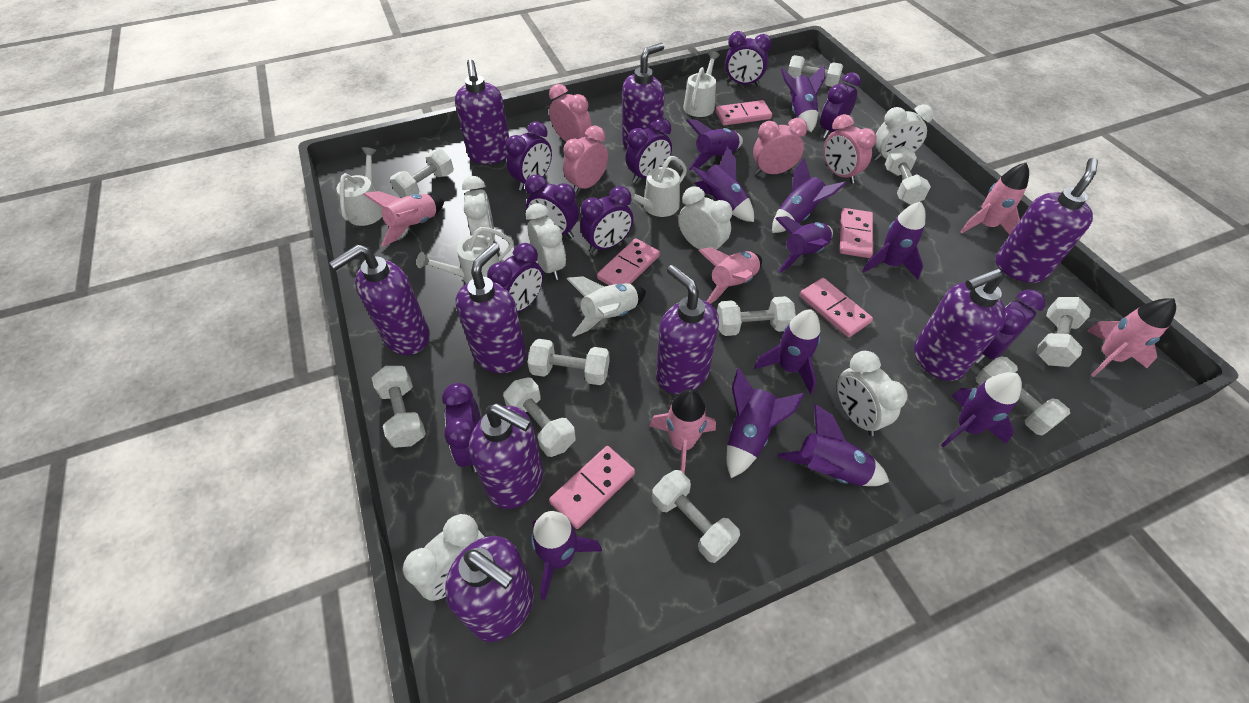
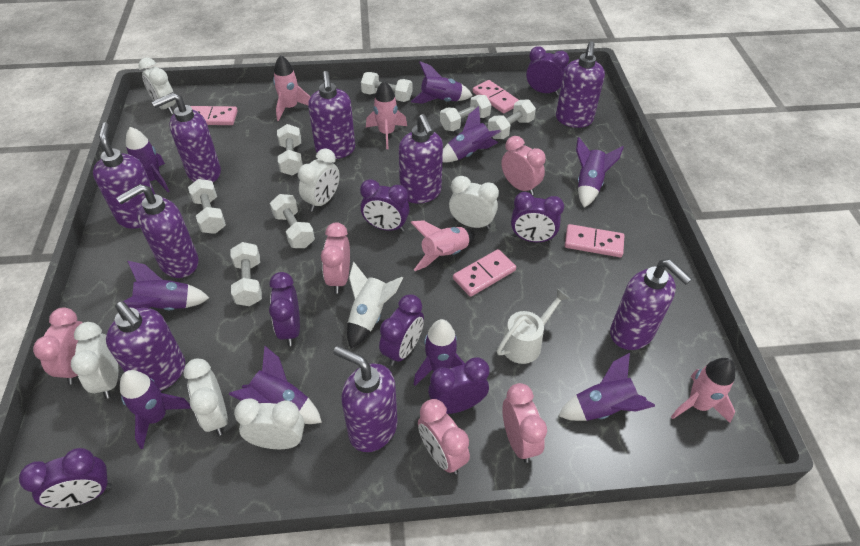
pink clock: [549,84,591,142] [563,125,608,194] [753,118,808,175] [823,114,877,184] = 4 -> [33,308,83,384] [321,223,350,294] [418,399,470,474] [501,136,546,195] [502,383,547,463] = 5
pink domino: [549,446,635,529] [597,238,660,285] [716,100,772,126] [800,278,873,337] [840,208,873,258] = 5 -> [191,106,238,125] [453,249,516,297] [473,80,519,114] [564,224,624,257] = 4
pink rocket: [363,191,444,247] [650,389,716,474] [698,247,762,304] [960,162,1029,235] [1087,298,1176,377] = 5 -> [273,55,310,121] [366,81,407,149] [410,220,475,271] [671,358,735,423] = 4
purple clock: [442,383,481,472] [487,243,543,313] [506,121,552,190] [525,175,579,239] [580,186,633,253] [625,118,672,183] [725,31,772,86] [820,72,861,138] [975,290,1045,363] = 9 -> [19,448,112,508] [269,272,300,346] [360,179,410,231] [379,294,424,366] [428,357,489,414] [511,192,564,243] [526,46,569,95] = 7
purple rocket: [531,511,602,600] [686,119,743,170] [692,146,754,222] [727,368,804,478] [754,309,820,395] [772,158,846,233] [775,216,833,273] [777,404,889,486] [781,65,825,132] [862,202,925,280] [941,372,1022,448] = 11 -> [120,370,191,449] [123,261,209,310] [126,127,169,192] [229,346,322,424] [411,61,473,104] [414,319,465,386] [442,106,501,163] [558,353,655,421] [576,137,624,208] = 9
white dumbbell: [372,366,426,448] [390,149,454,198] [503,377,576,457] [527,339,610,385] [652,470,740,563] [717,296,796,336] [788,55,843,87] [885,146,931,205] [976,357,1070,435] [1036,297,1091,367] = 10 -> [188,179,226,234] [231,242,262,306] [270,194,315,248] [277,124,303,176] [361,72,413,102] [440,95,491,131] [488,100,536,139] = 7
white watering can: [336,147,383,226] [417,227,513,284] [626,156,687,217] [683,51,720,117] = 4 -> [497,288,569,364] = 1

